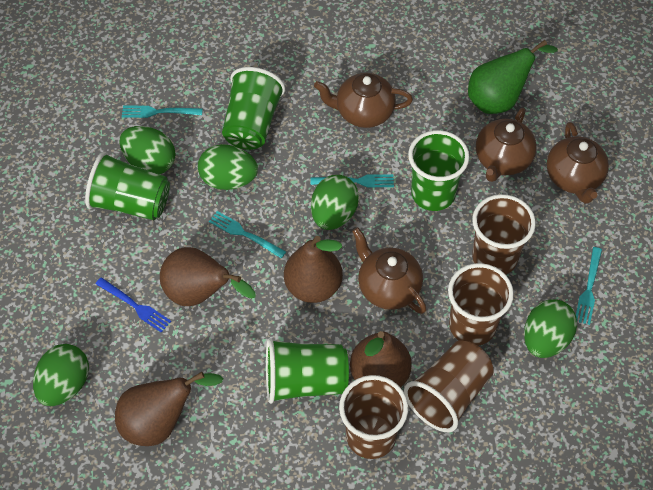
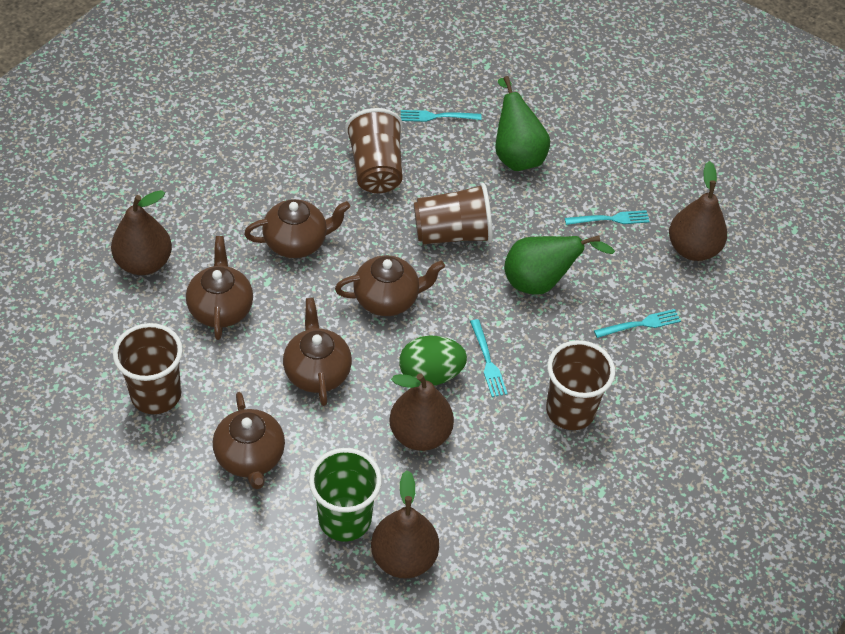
blue fork: [96,277,171,333] = 1 -> none = 0
brown teapot: [314,73,413,128] [352,227,426,314] [476,108,537,182] [547,122,609,204] = 4 -> [186,236,253,340] [213,392,285,489] [244,199,350,258] [283,298,352,406] [335,255,445,316] = 5
green cup: [85,152,170,220] [222,67,285,150] [266,338,349,404] [408,130,469,211] = 4 -> [309,448,382,542] = 1
green egg: [33,344,89,406] [119,126,175,174] [198,144,258,190] [311,175,359,230] [524,300,577,358] = 5 -> [399,335,467,386] = 1
green pear: [468,40,558,114] = 1 -> [495,76,550,171] [504,235,615,295] = 2

